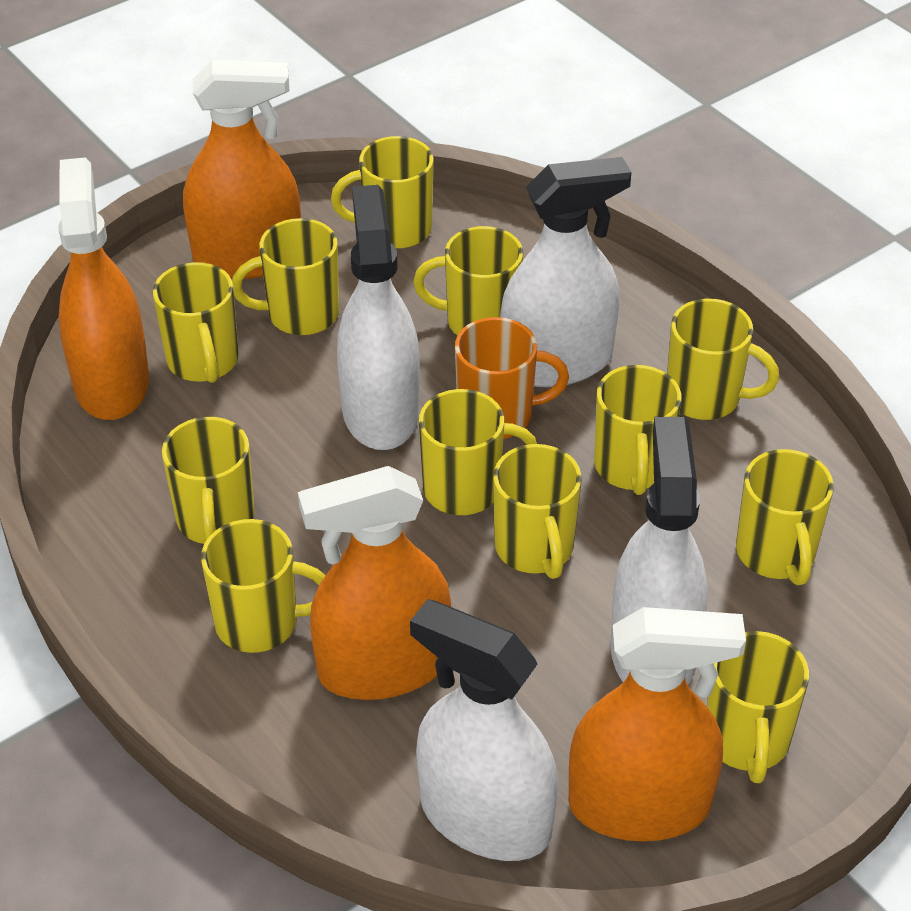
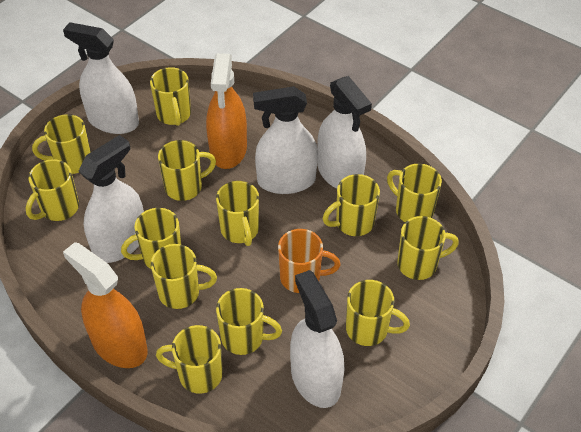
orange spray bottle: [58,157,149,420] [183,60,301,279] [298,466,451,700] [569,607,746,841] = 4 -> [63,242,148,368] [206,53,247,169] = 2
white spray bottle: [337,185,420,450] [410,599,558,861] [500,157,631,387] [610,417,708,685] = 4 -> [63,22,139,134] [79,135,144,263] [253,86,318,194] [290,270,345,408] [317,76,372,189] = 5
yellow mug: [153,262,239,383] [162,417,255,544] [201,519,326,653] [232,218,339,335] [331,136,434,249] [413,226,523,335] [419,389,537,515] [493,444,582,579] [594,365,682,495] [667,299,779,420] [707,631,809,783] [736,449,834,585] = 12 -> [26,159,79,221] [32,114,91,174] [121,208,181,269] [150,67,191,126] [151,244,217,309] [156,325,223,394] [158,140,216,201] [216,181,259,246] [216,288,282,355] [323,174,380,236] [346,280,410,346] [387,164,442,222] [397,216,459,280] = 13

